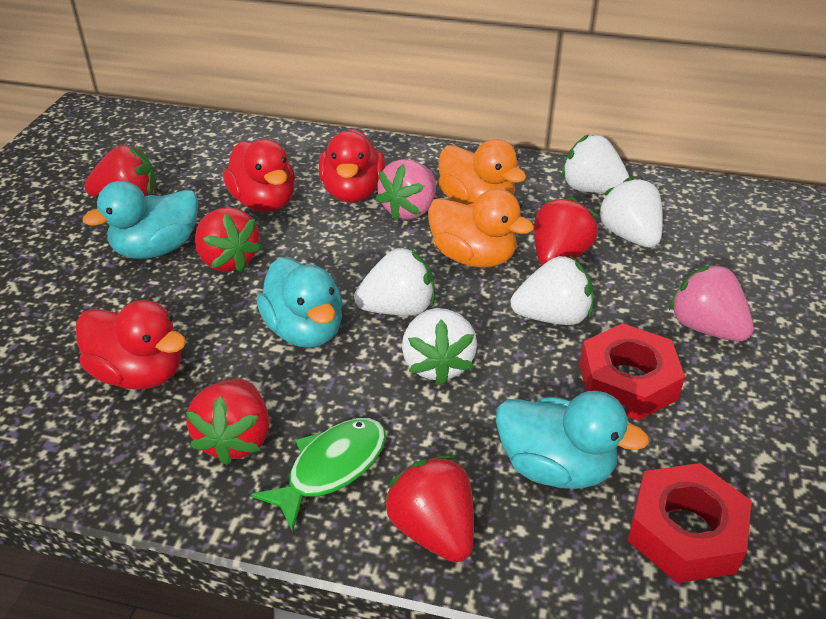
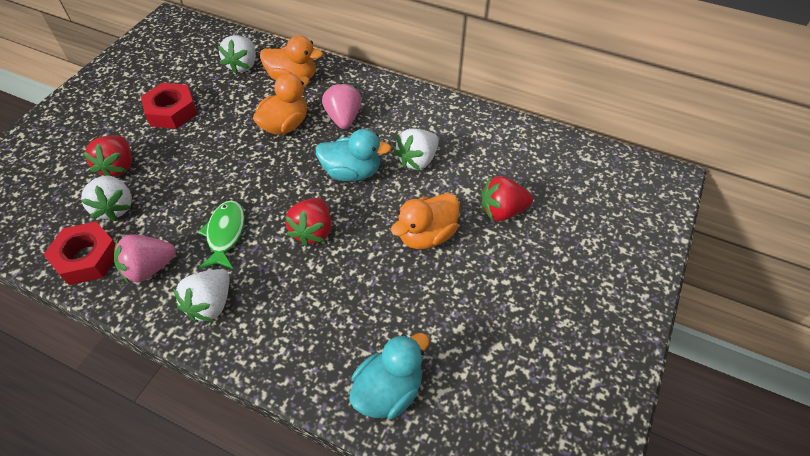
orange duck: [428,188,534,267] [438,139,526,205] = 2 -> [253,73,309,135] [260,35,323,80] [391,193,459,249] = 3
red duck: [76,300,186,390] [223,139,295,212] [319,129,385,203] = 3 -> none = 0
red strawberry: [85,145,157,198] [186,379,269,465] [195,207,262,272] [383,455,474,562] [534,196,598,265] = 5 -> [83,135,132,177] [285,198,331,247] [481,176,533,221] = 3
turquoise duck: [83,181,198,259] [257,257,343,348] [496,391,649,489] = 3 -> [316,129,392,181] [349,333,429,419] = 2
white strawberry: [354,247,435,315] [402,308,477,385] [510,256,593,325] [562,134,629,193] [597,176,663,248] = 5 -> [81,175,132,221] [173,269,230,322] [218,35,256,74] [394,129,439,170] = 4

